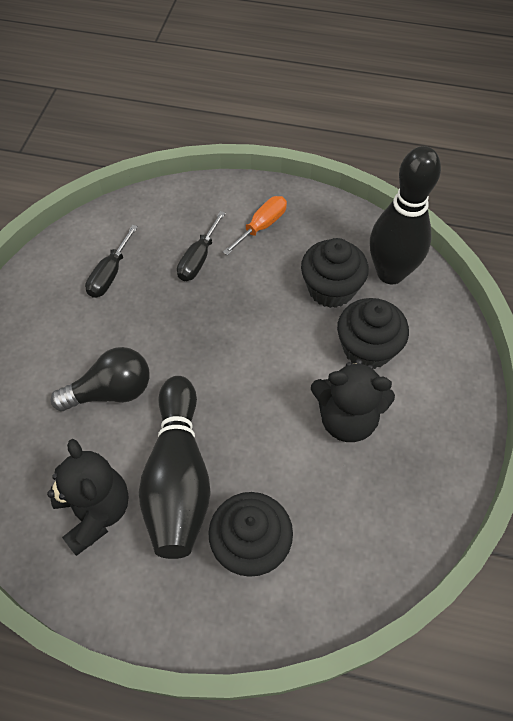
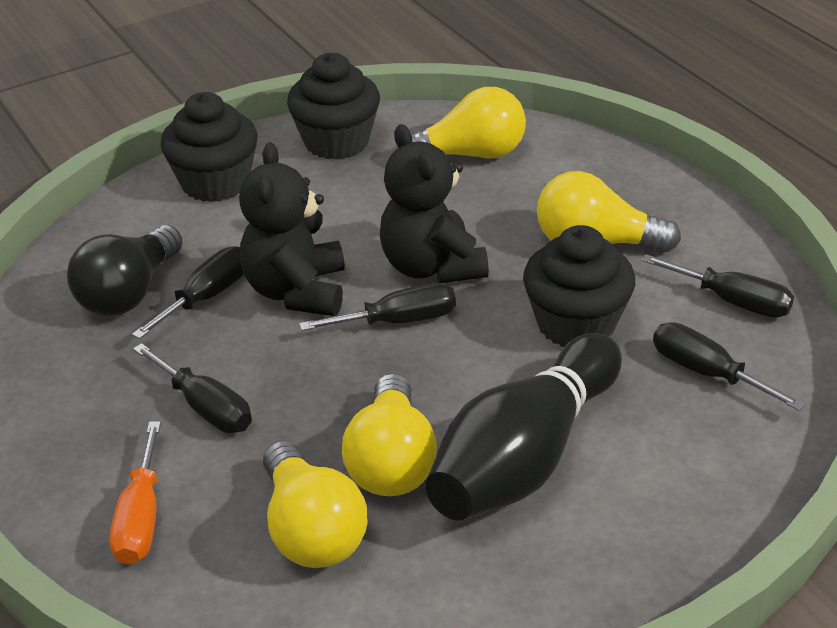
black bowling pin: [139,376,211,559] [370,146,441,284] = 2 -> [425,333,622,521] = 1
black screwdriver: [85,225,138,298] [177,211,226,281] = 2 -> [132,246,244,339] [133,343,252,433] [299,283,456,331] [642,254,794,318] [653,322,805,411] = 5
yellow light bulb: none = 0 -> [263,440,368,568] [342,373,437,496] [396,87,526,159] [537,171,681,252] = 4

